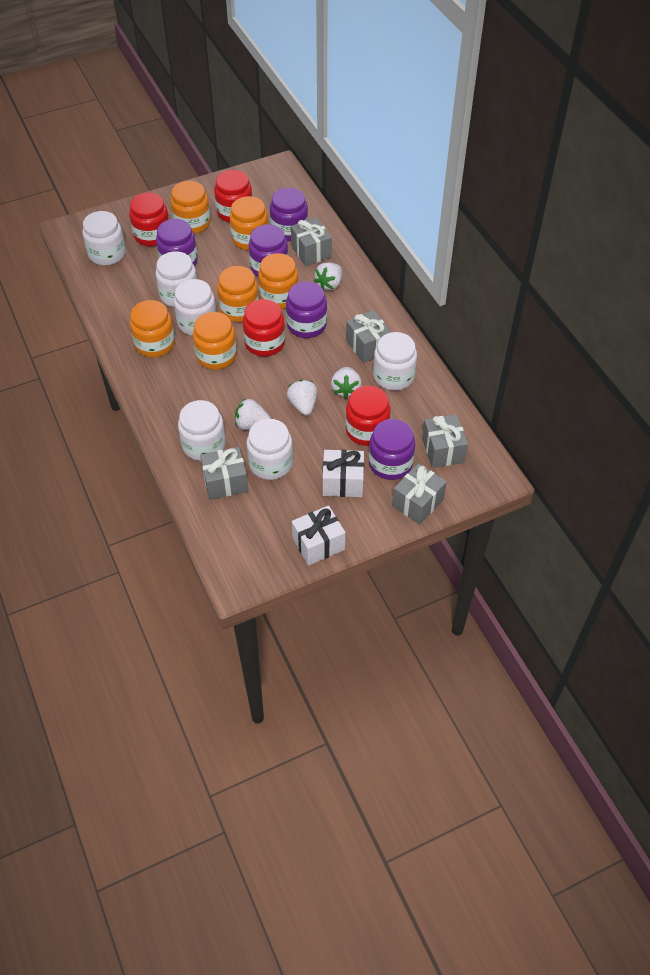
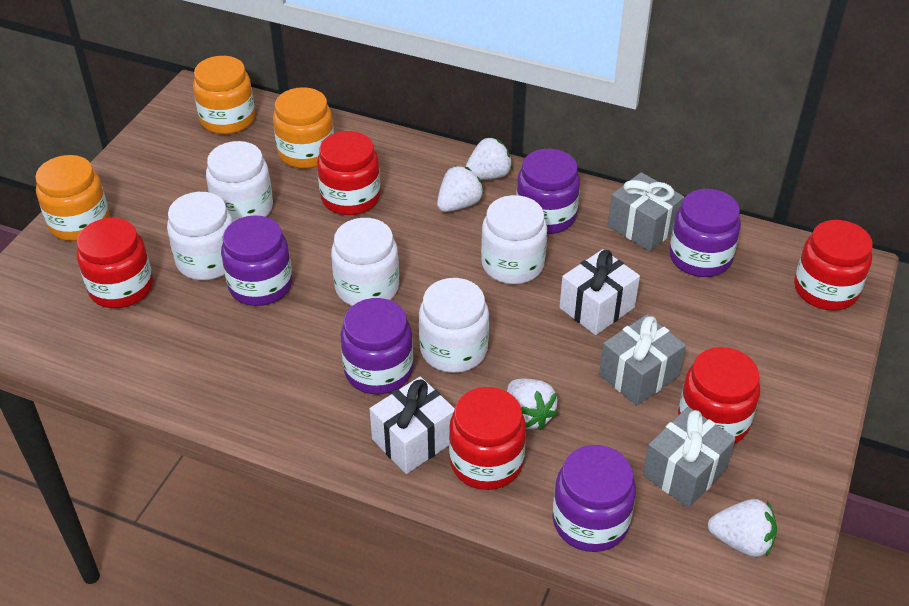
grey gift: [200,447,248,500] [291,218,332,266] [346,310,391,363] [392,463,447,525] [422,414,468,468] = 5 -> [599,314,686,406] [608,172,684,251] [643,407,736,508] = 3
orange jar: [130,300,175,358] [170,181,211,234] [193,312,237,370] [217,266,259,322] [230,196,269,250] [258,253,299,309] = 6 -> [35,155,109,241] [193,56,255,134] [273,87,334,169] = 3
red jar: [129,193,169,246] [214,170,252,223] [243,299,285,357] [345,386,390,446] = 4 -> [77,218,153,308] [317,131,380,215] [449,387,526,490] [678,347,760,444] [794,220,873,311] = 5
white jar: [82,211,126,266] [156,251,197,307] [174,279,217,336] [178,400,225,461] [247,419,293,480] [373,332,417,390] = 6 -> [167,192,233,280] [206,141,273,222] [331,218,399,306] [419,278,489,373] [481,195,547,284] = 5

